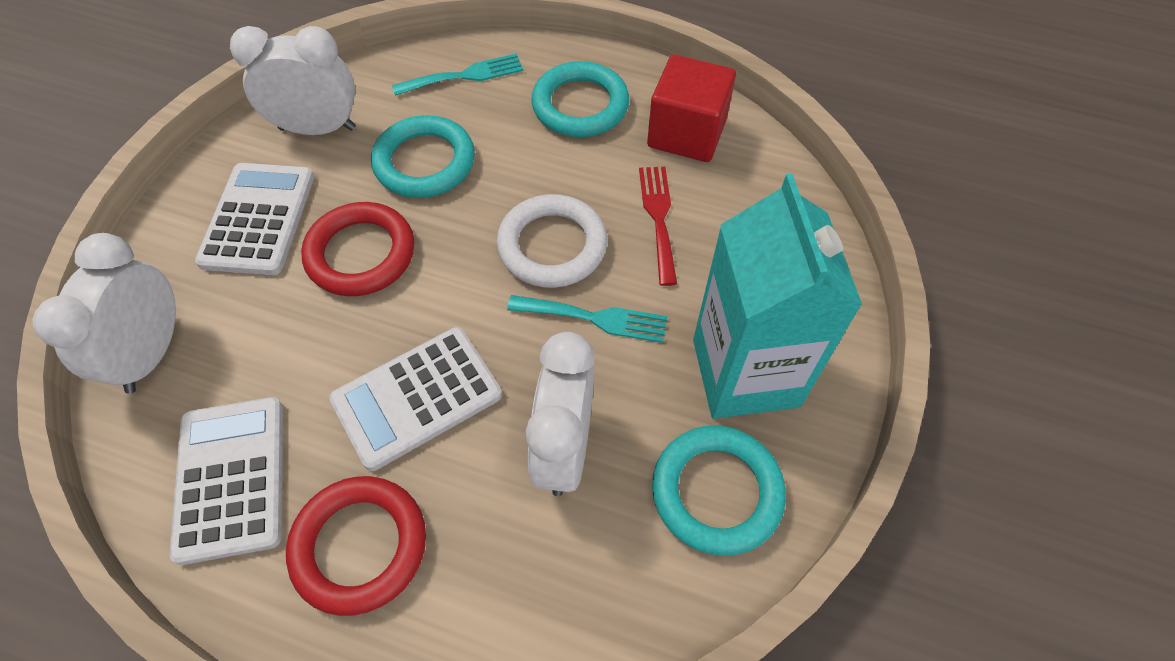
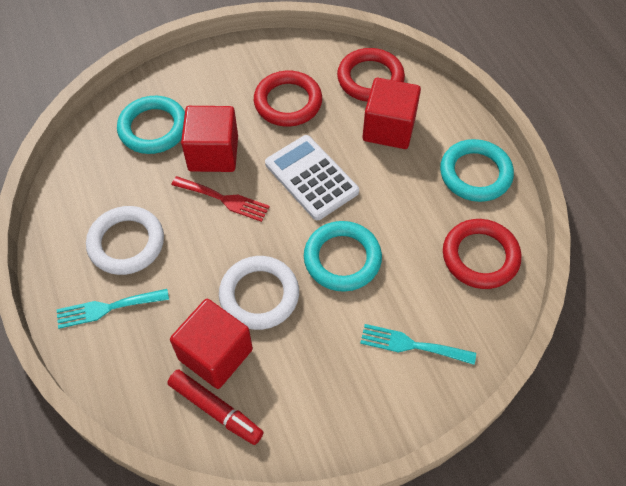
red cube: [647,55,736,162] = 1 -> [170,299,253,389] [181,106,238,172] [363,78,421,149] = 3
red marker: none = 0 -> [167,370,264,445] = 1
red ring: [286,476,426,616] [301,202,415,296] = 2 -> [254,71,322,127] [337,48,405,102] [443,219,521,289] = 3
turquoise carton: [693,174,862,419] = 1 -> none = 0
white calculator: [169,397,283,565] [195,163,314,275] [329,327,502,471] = 3 -> [265,135,359,220] = 1
white clock: [32,233,176,394] [230,26,356,135] [526,332,595,496] = 3 -> none = 0
white ring: [496,194,607,288] = 1 -> [86,206,164,275] [219,256,299,330] = 2

